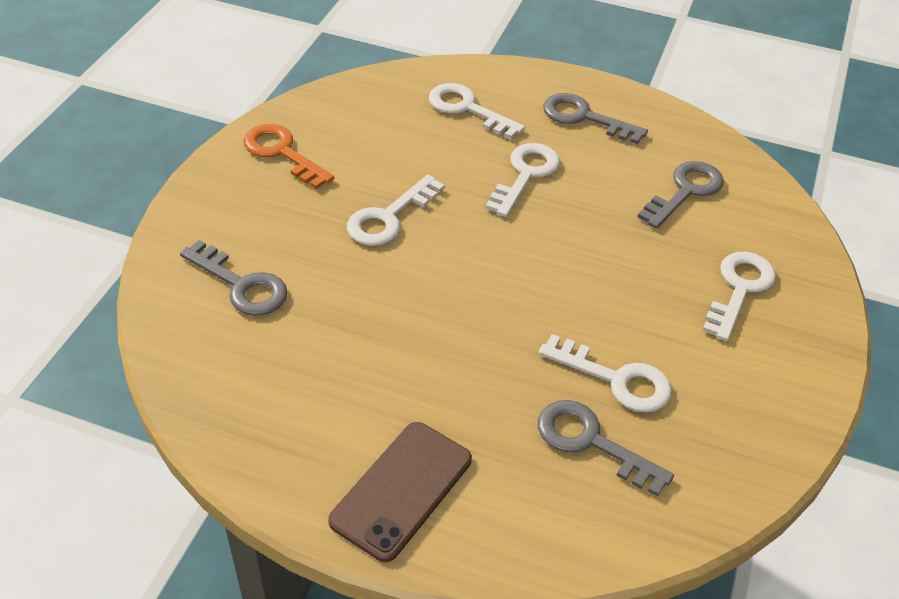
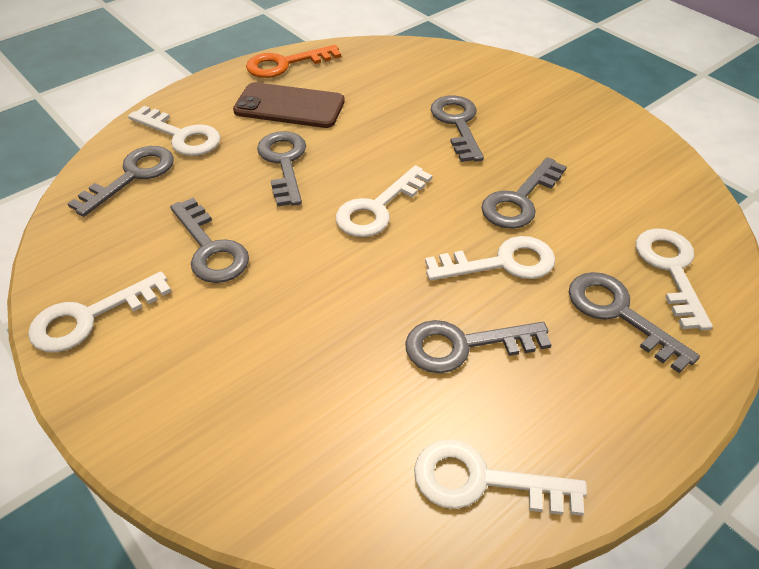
grey key: [180,240,288,316] [538,400,674,497] [543,93,648,144] [638,161,724,229] = 4 -> [67,146,174,217] [170,198,249,283] [257,131,306,206] [405,320,552,373] [431,95,484,162] [481,157,567,229] [569,272,700,373] = 7
white key: [347,174,445,246] [429,83,525,139] [485,143,560,217] [539,334,672,412] [702,252,776,341] = 5 -> [28,272,172,352] [128,106,220,156] [336,165,432,237] [414,439,587,516] [425,236,555,281] [636,228,713,330] = 6

